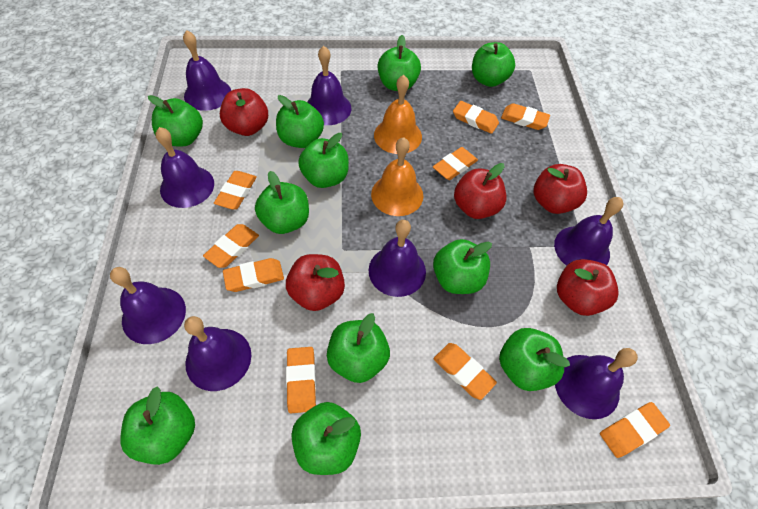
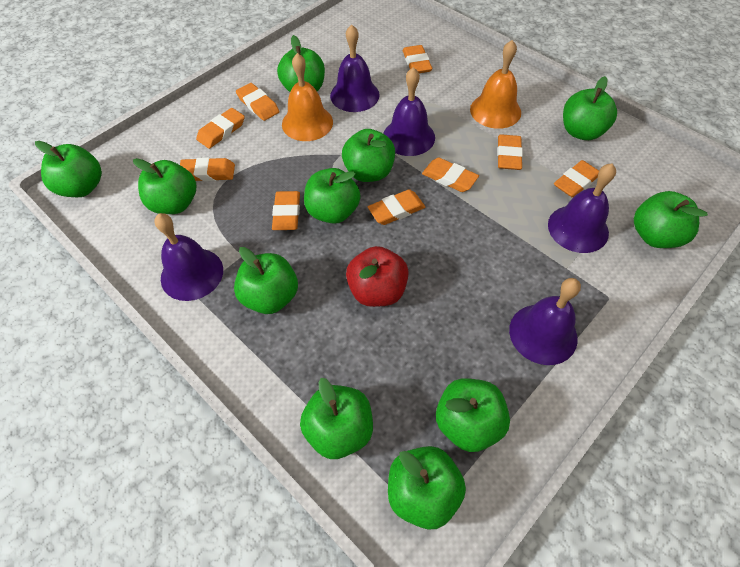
purple bell: [110,267,186,344] [156,127,214,208] [183,30,231,111] [184,316,251,391] [307,46,351,125] [369,220,426,297] [554,197,623,266] [555,348,638,419] = 8 -> [154,213,223,301] [330,24,380,112] [383,67,435,156] [509,278,581,365] [548,163,616,253] = 5
red apple: [220,88,268,136] [286,254,345,311] [454,163,507,219] [534,164,587,214] [557,259,619,316] = 5 -> [346,246,409,307] = 1

